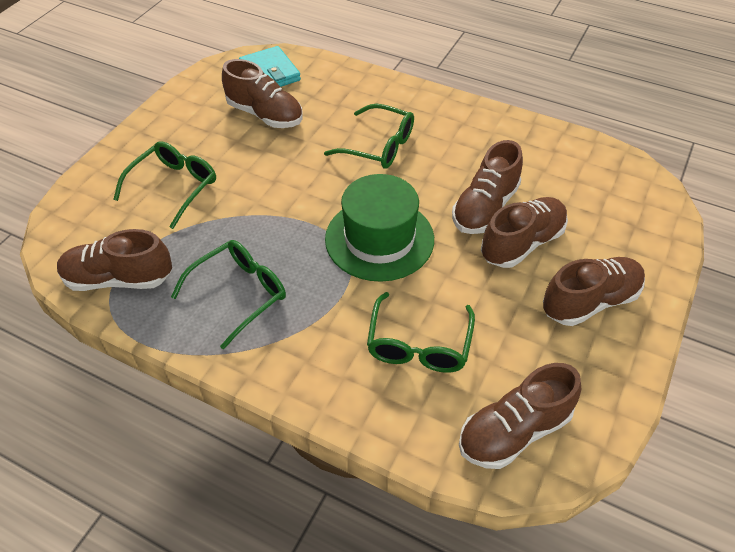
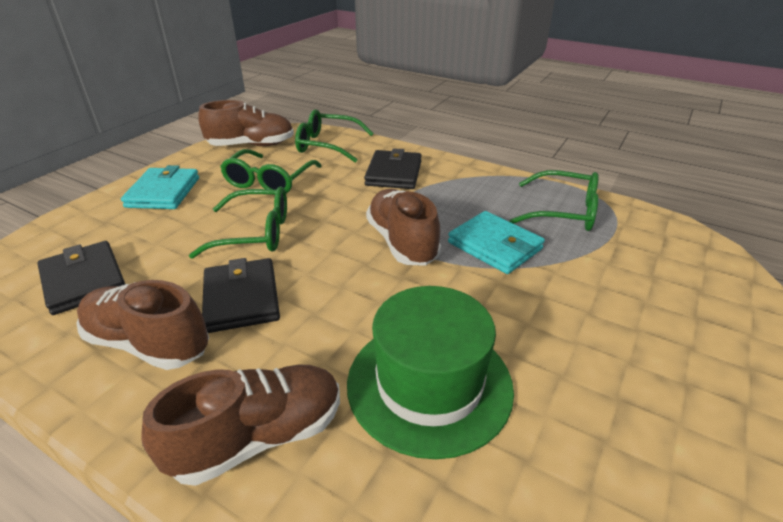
black wallet: none = 0 -> [37,241,125,315] [202,258,280,333] [364,148,422,189] = 3
brown shoe: [57,229,172,291] [222,59,303,128] [452,140,523,234] [459,363,581,469] [481,197,568,268] [543,257,645,326] = 6 -> [77,280,209,370] [141,365,340,486] [198,100,294,146] [366,189,441,266] = 4
turquoise wallet: [239,46,301,87] = 1 -> [121,165,199,209] [448,211,545,274] = 2

